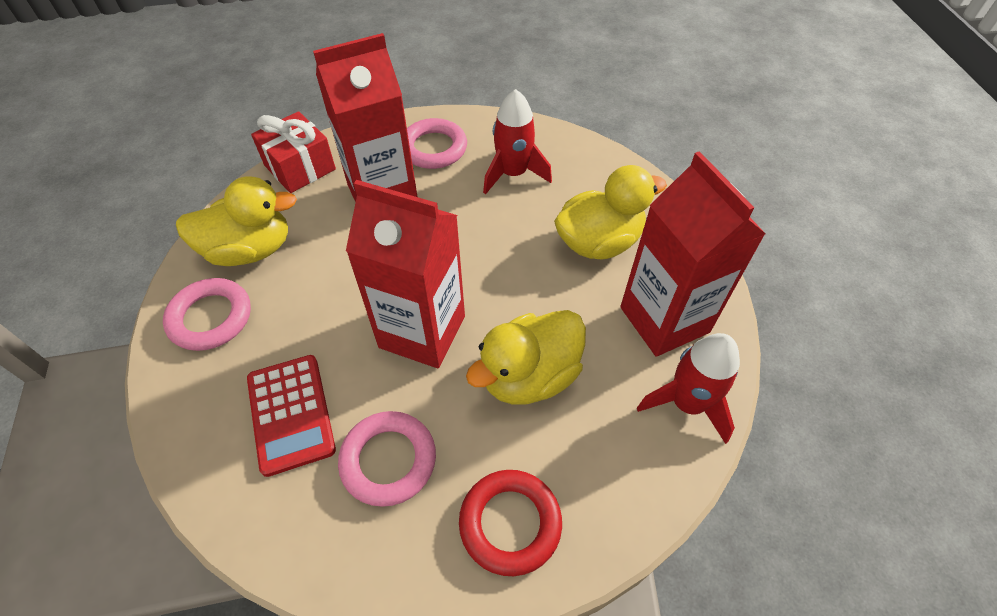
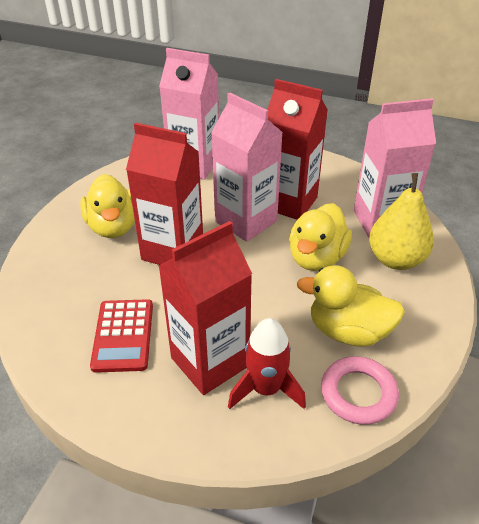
pink carton: none = 0 -> [159,48,219,180] [211,92,283,242] [354,98,436,238] = 3
pink ring: [163,278,251,351] [338,411,436,507] [407,118,467,169] = 3 -> [321,356,399,425] = 1
red gift: [251,111,336,193] = 1 -> none = 0
red ring: [459,470,562,576] = 1 -> none = 0
red rocket: [483,89,552,195] [637,333,740,444] = 2 -> [228,318,306,409] = 1
yellow pear: none = 0 -> [369,173,434,270] = 1

